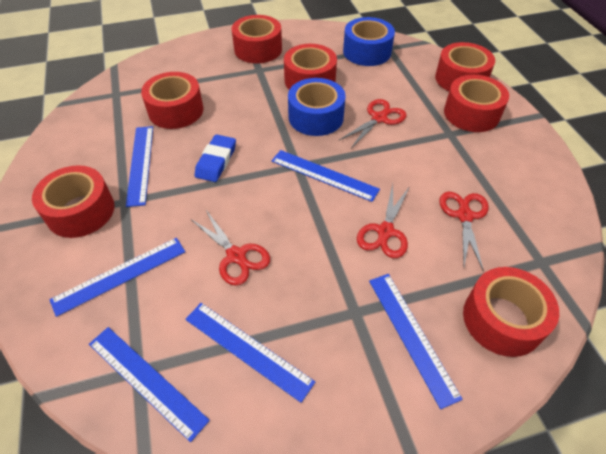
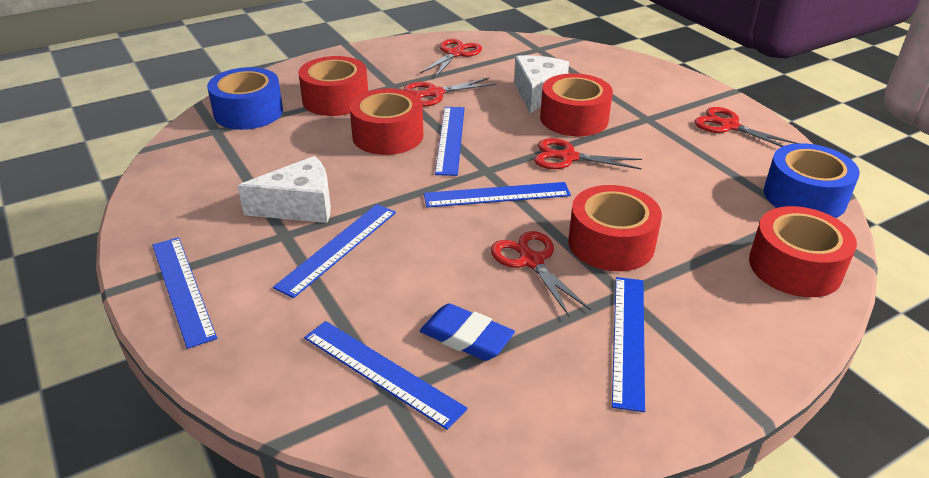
red scissors: [191,210,270,286] [339,99,407,148] [357,184,410,258] [439,192,489,271] = 4 -> [403,78,497,106] [420,39,482,78] [491,231,591,316] [534,138,642,170] [694,107,797,147] = 5
red tape: [32,165,115,238] [141,72,204,129] [232,15,282,63] [284,44,337,90] [435,42,495,91] [444,75,509,132] [463,267,559,357] = 7 -> [298,56,368,116] [350,88,423,155] [540,73,613,136] [568,185,662,271] [749,206,857,297] = 5
white cheese: none = 0 -> [238,156,331,223] [514,55,569,113] = 2

